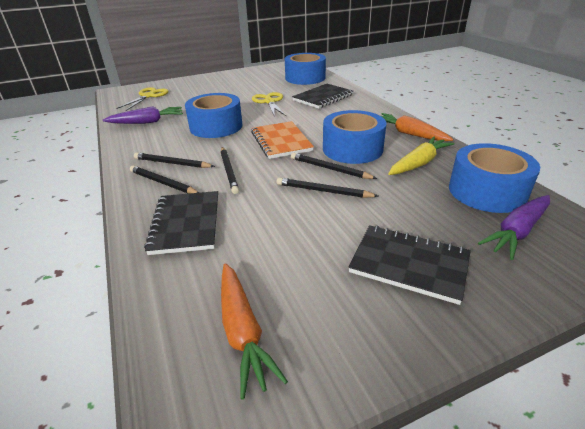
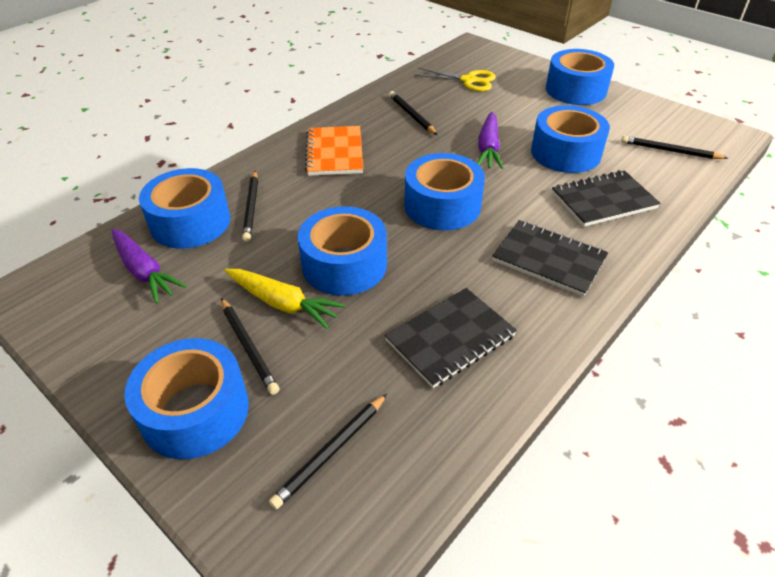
blue tape: [185,93,242,138] [285,53,326,85] [323,110,386,164] [449,143,540,213] = 4 -> [124,338,249,460] [139,168,230,249] [298,206,387,296] [405,153,485,230] [531,105,610,173] [546,49,614,105] = 6
orange carrot: [221,263,288,400] [381,113,453,141] = 2 -> none = 0
yellow scissors: [116,87,169,111] [252,92,286,117] = 2 -> [414,68,496,91] = 1

